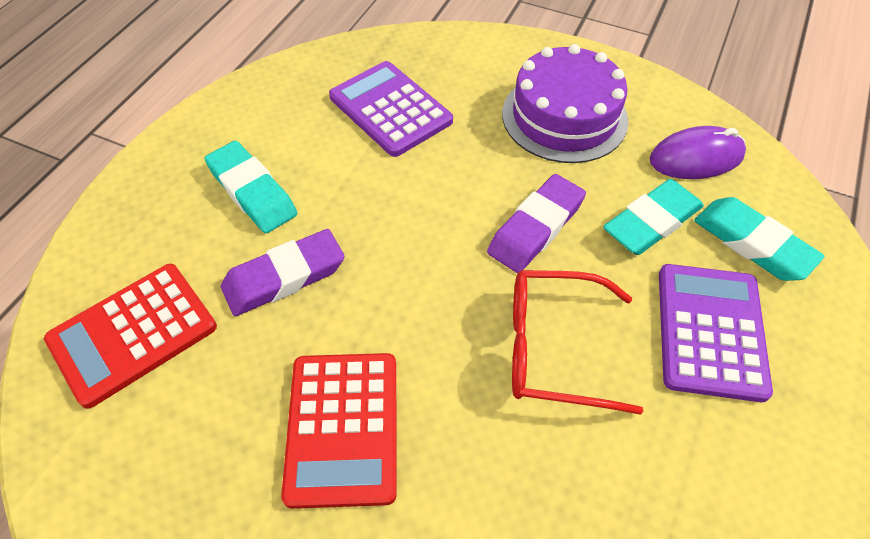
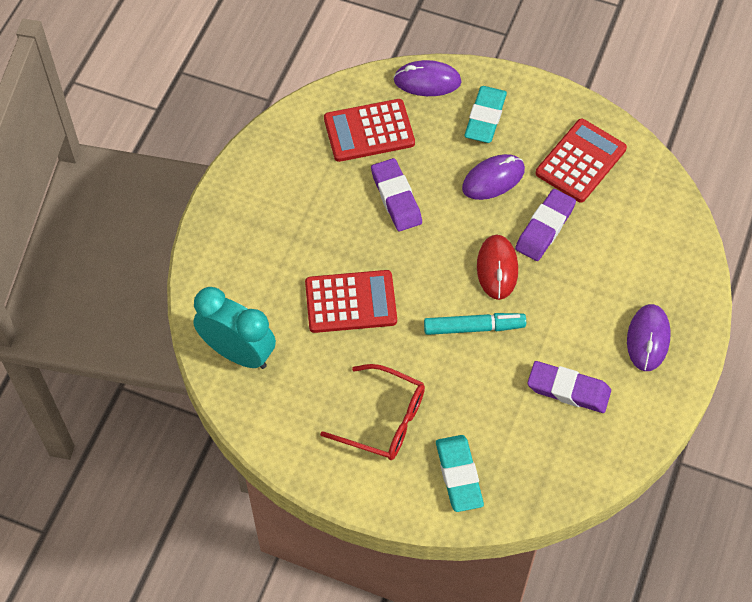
purple cake: [502,44,628,163] = 1 -> none = 0
purple calculator: [329,61,453,157] [659,264,773,402] = 2 -> none = 0
purple eraser: [221,229,345,316] [487,174,586,273] = 2 -> [371,158,422,231] [515,189,576,261] [527,361,611,413] = 3
purple mouse: [649,126,746,179] = 1 -> [394,60,462,96] [462,154,525,200] [627,304,671,371] = 3
red calculator: [44,264,217,409] [281,353,397,509] = 2 -> [305,270,397,333] [324,99,415,162] [536,119,627,203] = 3
red mouse: none = 0 -> [477,235,518,300] = 1
turquoise clock: none = 0 -> [193,287,276,369] = 1
turquoise eraser: [204,141,297,233] [603,179,704,255] [694,197,825,281] = 3 -> [436,435,484,512] [464,86,507,143] = 2
turquoise marker: none = 0 -> [424,313,526,335] = 1

